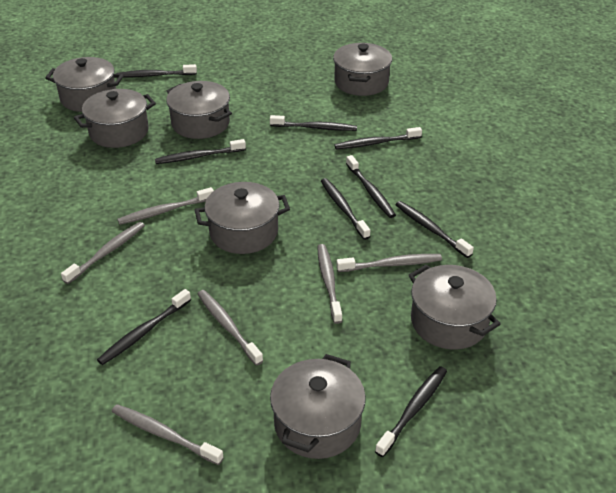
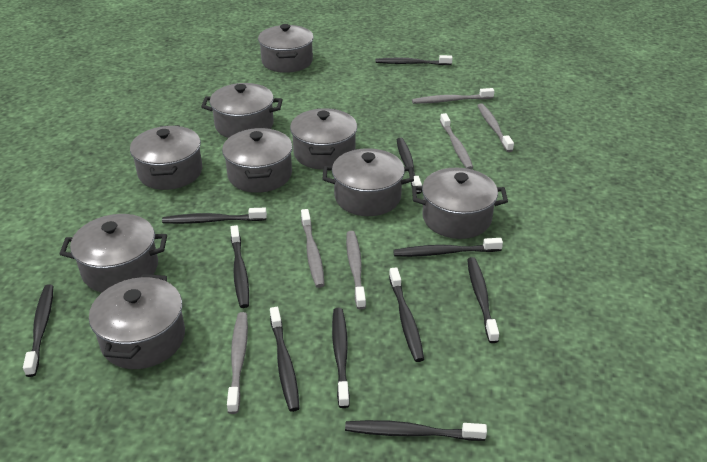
black toothbrush: [97,289,191,365] [116,64,197,78] [155,139,246,164] [270,115,357,131] [321,178,370,240] [334,127,422,149] [346,155,396,218] [375,366,447,457] [396,201,474,258] = 9 -> [23,284,53,377] [162,208,267,224] [230,225,249,308] [270,307,300,412] [332,308,350,408] [345,420,487,441] [375,55,453,65] [389,267,424,362] [393,238,503,257] [397,138,422,194] [467,257,499,343] = 11
grey pot: [45,57,123,112] [74,89,156,148] [166,81,232,139] [195,182,290,254] [270,354,366,459] [333,43,392,96] [409,265,500,350] = 7 -> [60,214,167,292] [89,274,185,369] [130,125,202,190] [201,83,283,138] [222,128,292,193] [258,24,314,73] [290,108,357,170] [323,148,414,216] [412,168,508,239] = 9

